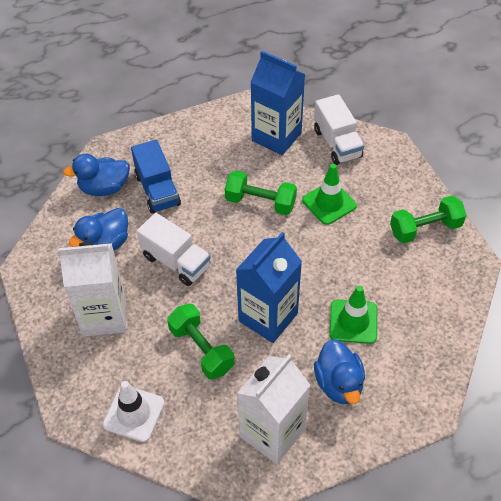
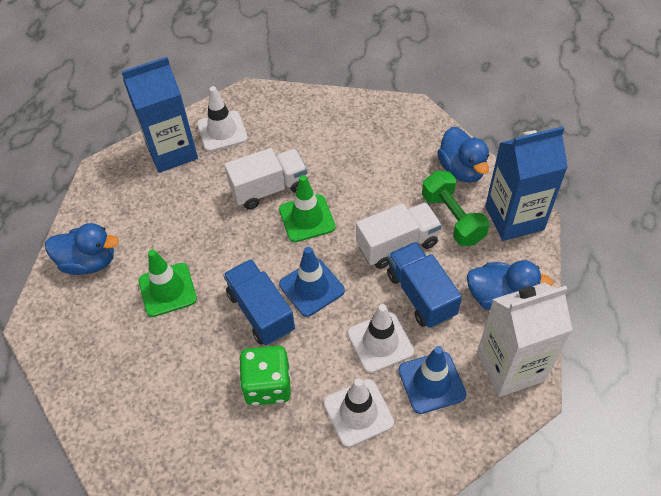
blue traffic cone: none = 0 -> [279,247,345,317] [398,346,466,414] = 2
blue truck: [131,140,181,214] = 1 -> [223,259,295,345] [387,242,462,328] = 2
green dice: none = 0 -> [239,346,291,406] = 1
green dumbbell: [167,304,234,380] [225,170,297,215] [390,196,466,243] = 3 -> [422,171,490,246] = 1
white carton: [58,242,126,336] [237,354,310,464] = 2 -> [477,283,572,397] = 1
white traffic cone: [103,381,165,442] = 1 -> [197,86,248,152] [324,378,394,447] [348,304,414,373] = 3

